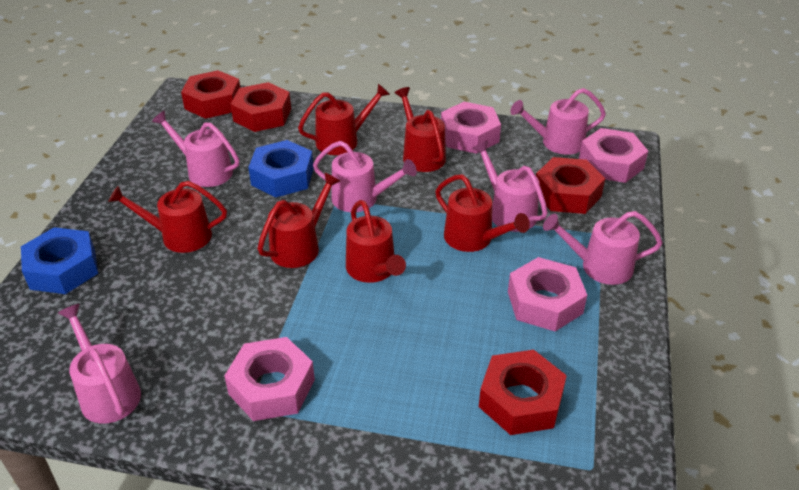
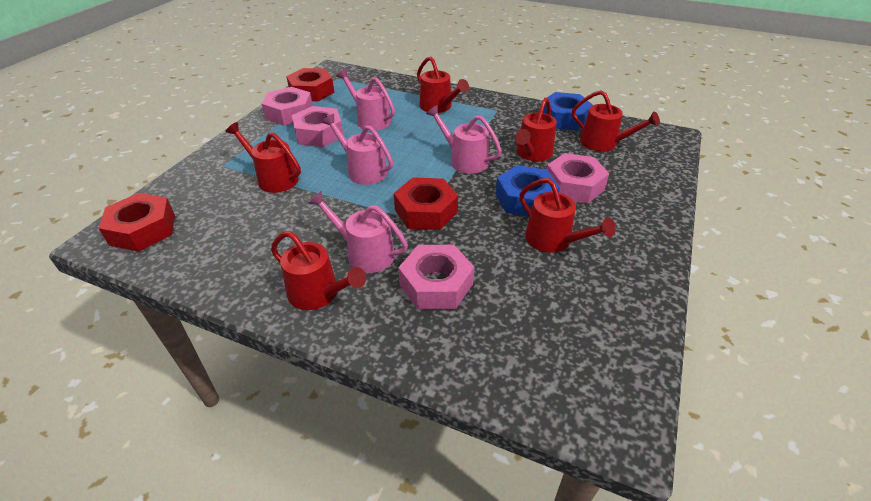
pink watering can: [58,304,141,424] [152,111,239,187] [313,141,417,212] [472,140,548,232] [510,88,606,155] [543,211,662,285] = 6 -> [309,191,408,273] [322,114,393,185] [336,69,395,131] [426,105,502,174] = 4
red nut: [181,70,240,119] [231,82,291,132] [479,350,567,435] [536,157,605,214] = 4 -> [99,193,175,252] [286,68,334,101] [394,177,458,230] = 3

